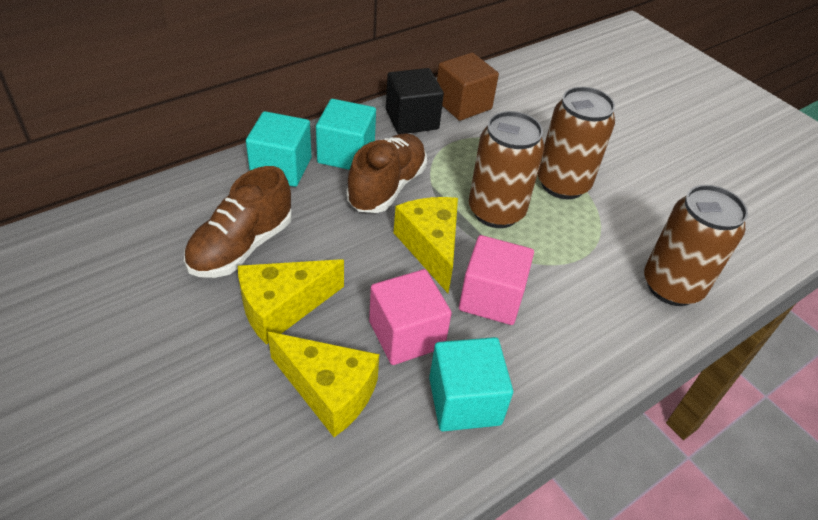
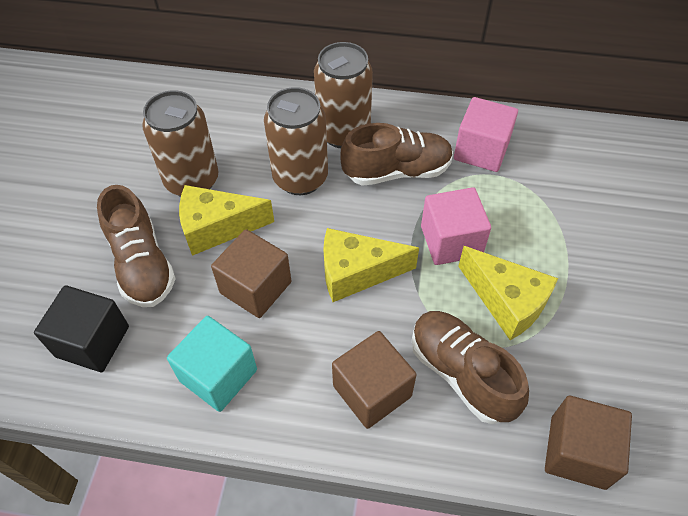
brown cube: [437,52,499,121] = 1 -> [211,229,291,318] [332,331,417,429] [545,396,632,490] = 3
brown shoe: [184,166,292,278] [346,133,427,213] = 2 -> [97,185,176,307] [340,123,453,186] [412,311,529,424] = 3
turquoise cube: [246,111,311,187] [316,99,376,170] [429,337,513,431] = 3 -> [167,316,257,412] = 1

